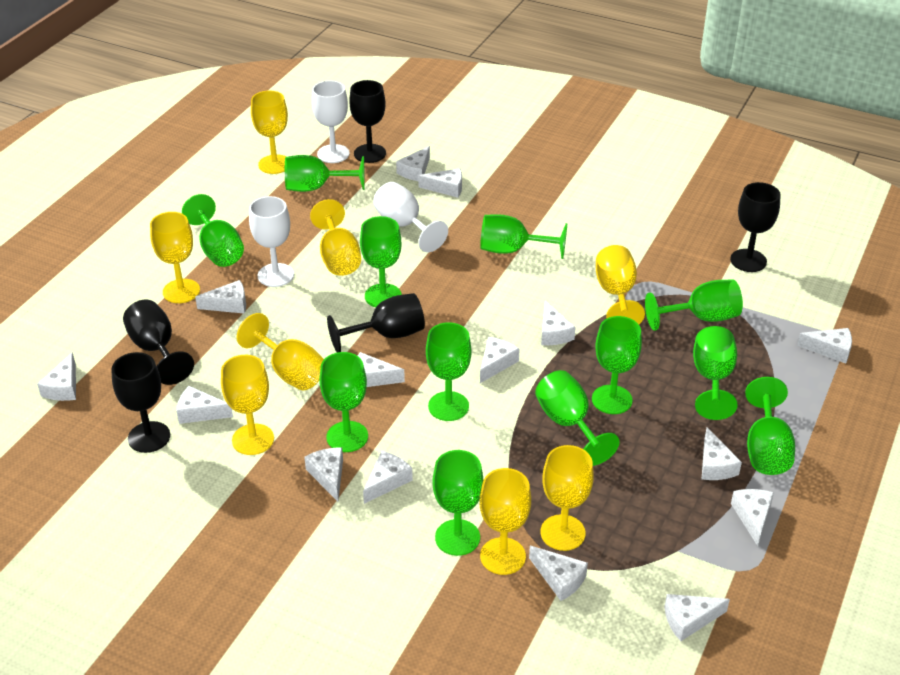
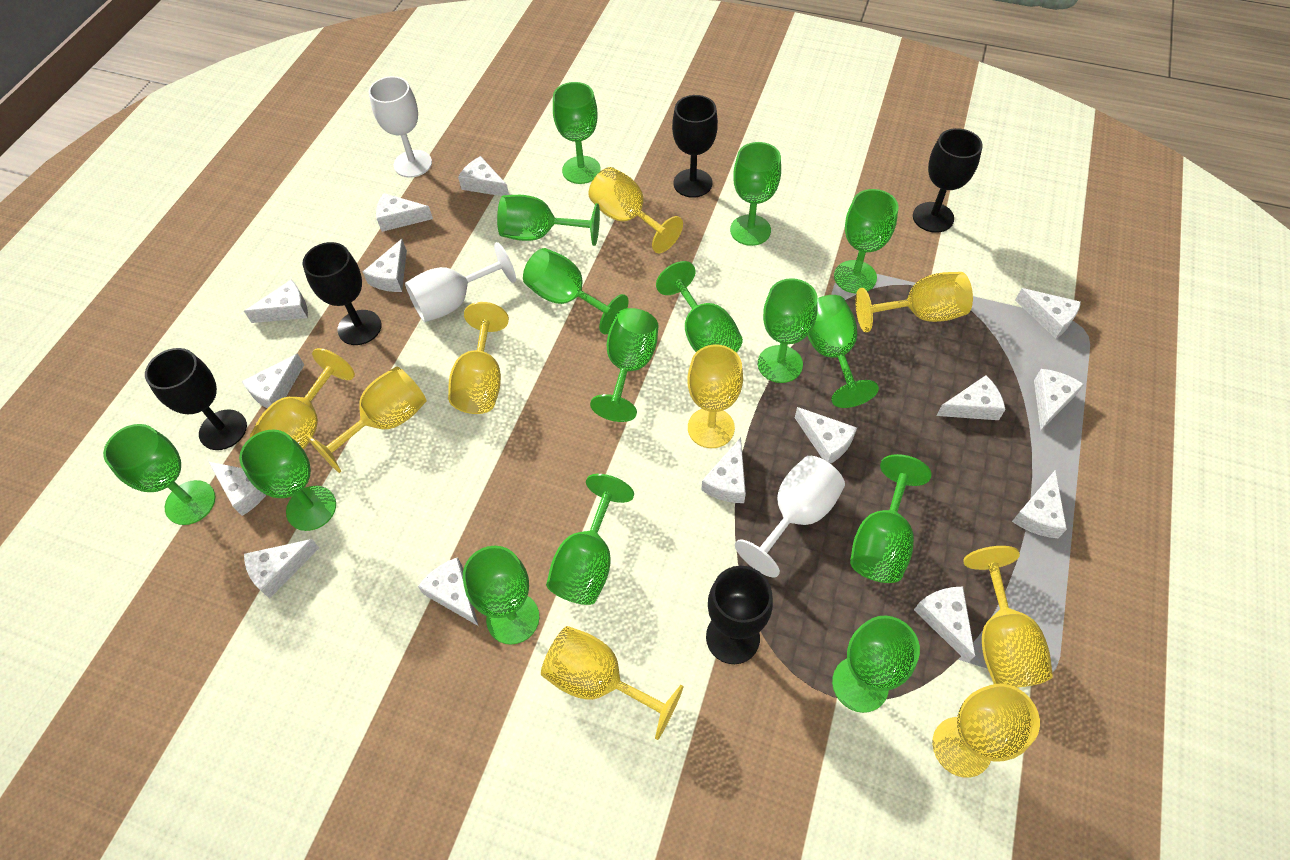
green goblet: [182,194,244,267] [285,155,365,192] [319,352,368,452] [360,216,402,307] [426,322,472,421] [433,450,483,556] [480,214,567,259] [535,370,620,466] [592,316,642,414] [645,279,743,331] [693,326,738,420] [745,377,795,475] = 12 -> [103,424,216,525] [239,429,336,531] [463,546,539,644] [497,195,600,246] [523,248,629,335] [546,474,634,605] [553,82,601,184] [590,308,658,422] [656,261,743,352] [730,142,781,246] [758,278,818,383] [808,295,879,408] [832,616,920,713] [834,189,899,294] [850,454,932,583] = 15
yellow goblet: [150,212,200,303] [221,355,274,455] [237,313,324,391] [251,90,288,174] [310,199,361,276] [480,468,531,575] [540,445,594,551] [596,245,645,324] = 8 -> [250,348,355,450] [306,366,426,473] [448,302,509,414] [541,626,684,740] [588,167,683,253] [687,345,743,448] [856,272,973,332] [932,684,1040,778] [963,546,1053,688] = 9

